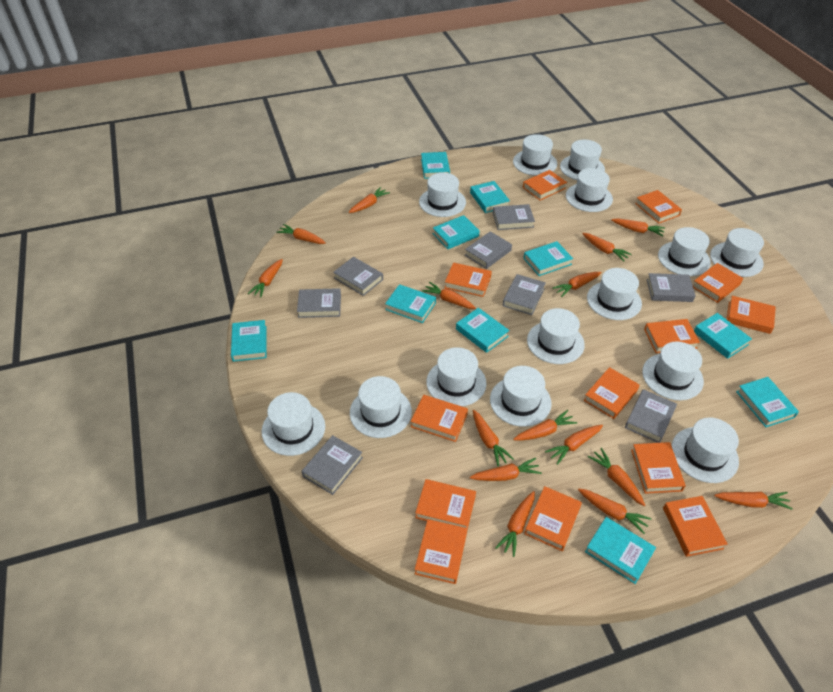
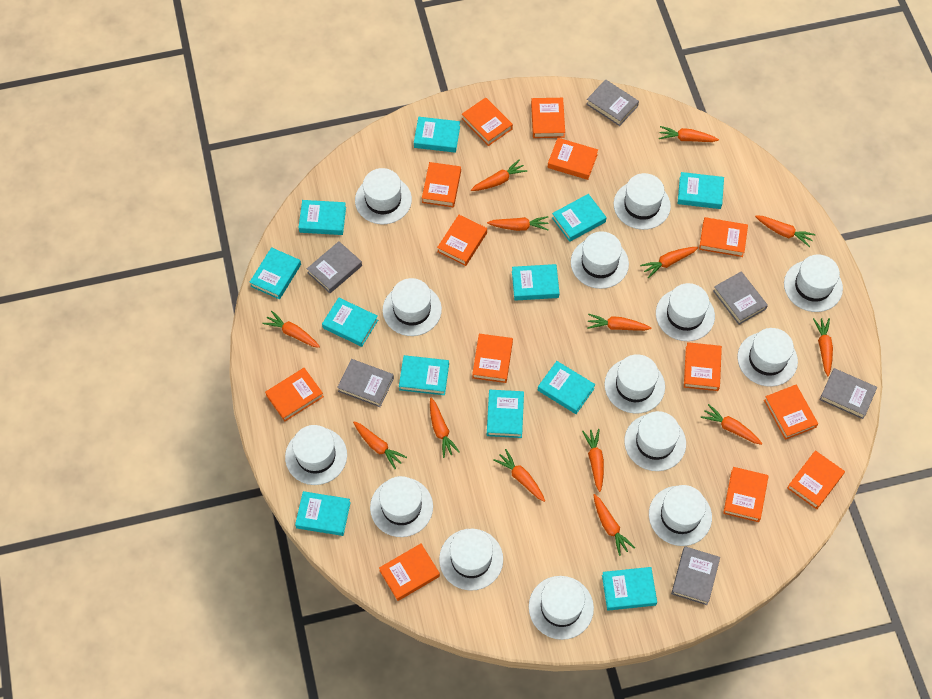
grey book: [297,288,341,318] [302,435,363,495] [333,257,383,296] [465,231,512,269] [493,204,535,230] [503,274,546,315] [625,389,677,443] [647,273,696,302] = 8 -> [307,241,362,293] [337,359,394,407] [586,79,639,126] [671,546,720,605] [713,272,768,325] [819,368,877,419] = 6
orange carrot: [248,259,283,298] [276,224,326,244] [349,187,390,213] [422,282,476,309] [470,458,542,481] [473,410,514,466] [495,491,535,557] [513,410,577,441] [545,425,603,465] [552,272,602,297] [578,489,651,534] [582,233,632,261] [588,448,645,506] [611,218,665,236] [714,492,793,510] = 15 -> [262,311,320,348] [353,421,407,469] [430,398,460,458] [471,159,527,191] [487,216,549,231] [493,449,545,502] [582,429,604,492] [587,314,651,331] [594,494,635,556] [640,247,698,278] [659,126,719,142] [700,404,763,445] [755,215,816,247] [813,318,833,376] = 14
turquoise book: [231,320,266,362] [385,284,436,323] [421,152,450,179] [433,215,480,249] [456,308,510,353] [470,181,510,213] [523,241,573,276] [585,517,656,584] [694,313,752,359] [736,377,799,427] = 10 -> [250,247,301,300] [295,491,351,536] [298,200,346,235] [322,297,378,347] [399,355,449,395] [414,117,460,153] [487,390,524,438] [512,264,559,301] [538,361,595,414] [552,194,607,242] [602,567,657,611] [678,172,724,209] = 12

